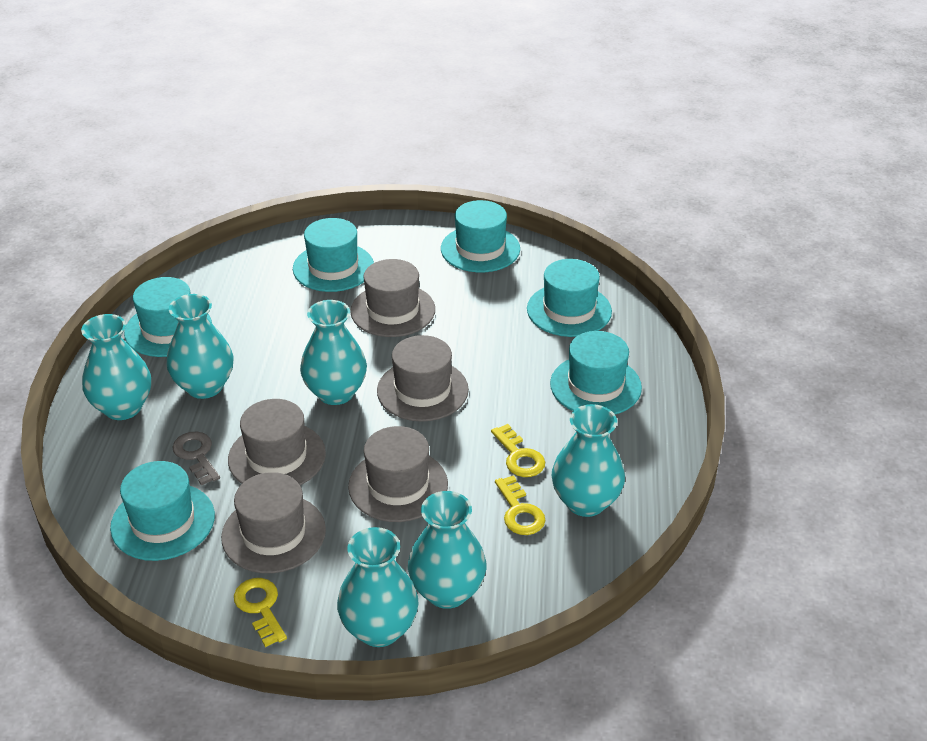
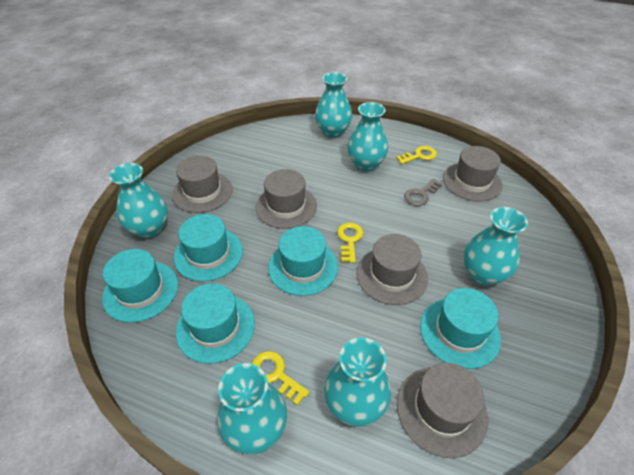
turquoise hat: [110,461,215,561] [124,277,212,357] [293,218,374,292] [441,200,520,272] [527,259,612,337] [550,331,642,414] = 6 -> [102,249,178,323] [174,214,243,281] [176,283,255,364] [268,226,338,296] [420,288,501,369] = 5

